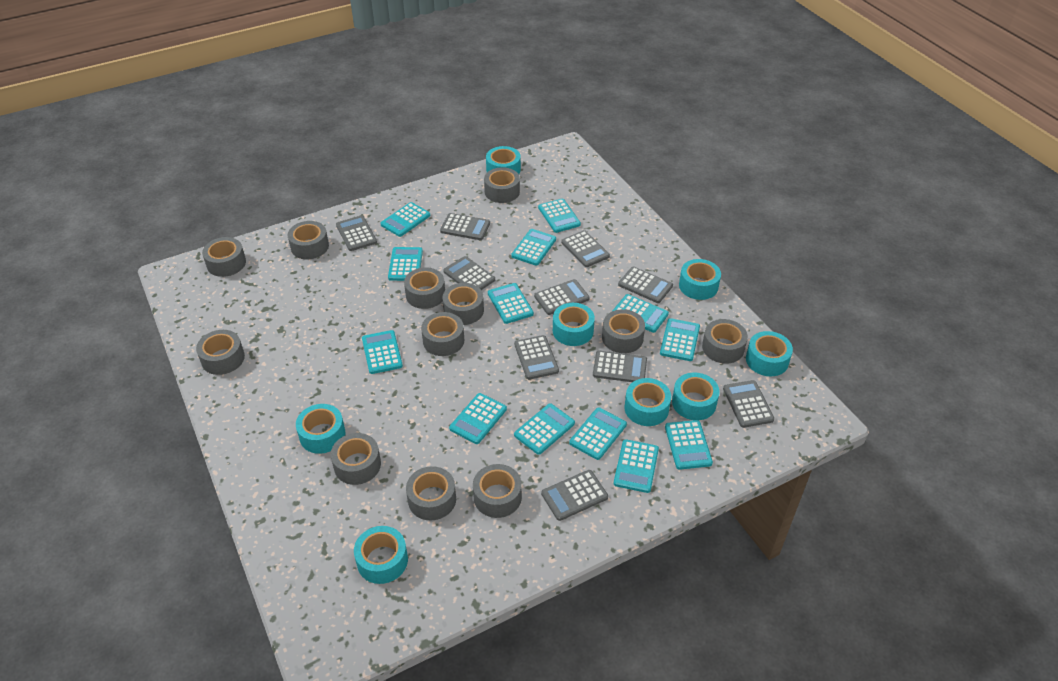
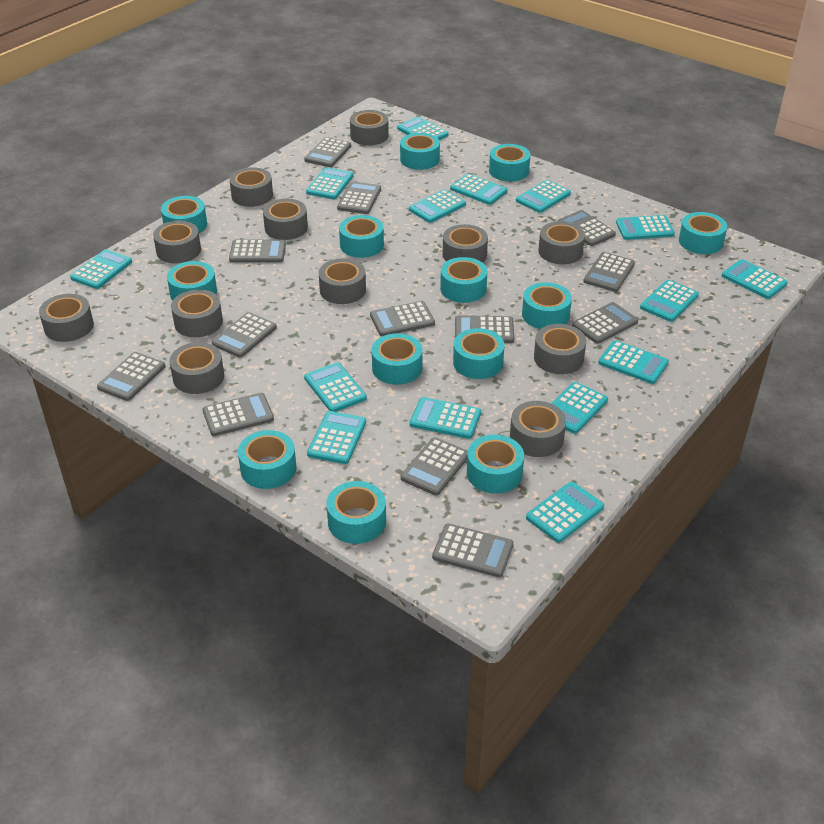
grey calculator: [336,215,377,251] [440,213,490,240] [443,256,495,290] [514,335,559,380] [534,279,590,315] [541,470,608,521] [561,230,610,267] [593,351,647,382] [618,267,673,303] [723,380,774,428] = 10 -> [97,352,166,401] [202,393,274,436] [212,312,277,358] [229,239,286,263] [304,137,351,167] [337,181,381,214] [370,301,435,336] [401,437,468,496] [432,523,514,577] [455,315,514,343] [558,210,616,246] [572,302,638,344] [583,252,635,292] = 13
turquoise calculator: [362,330,403,374] [381,202,430,237] [388,247,423,281] [449,393,507,444] [488,283,534,324] [511,229,556,266] [514,403,575,455] [538,198,581,233] [569,407,627,460] [613,294,669,333] [613,439,659,493] [660,318,700,361] [665,420,713,470] = 13 -> [70,249,132,289] [304,362,367,412] [306,167,353,199] [307,411,366,464] [397,117,448,140] [409,189,466,223] [410,397,481,439] [450,174,507,205] [516,180,571,213] [526,482,604,543] [551,382,608,434] [598,340,669,384] [616,215,675,240] [640,280,699,322] [722,259,788,299] = 15
turquoise tape: [296,404,345,454] [354,526,408,584] [486,146,521,174] [553,303,595,346] [625,378,671,426] [672,373,720,420] [679,259,721,300] [746,331,793,377] = 8 -> [161,196,207,233] [167,261,217,301] [238,430,296,489] [326,481,386,544] [339,215,384,258] [372,333,423,385] [400,133,440,170] [440,257,488,303] [453,328,505,379] [467,435,524,494] [489,144,531,182] [522,282,572,329] [679,212,727,254] = 13

